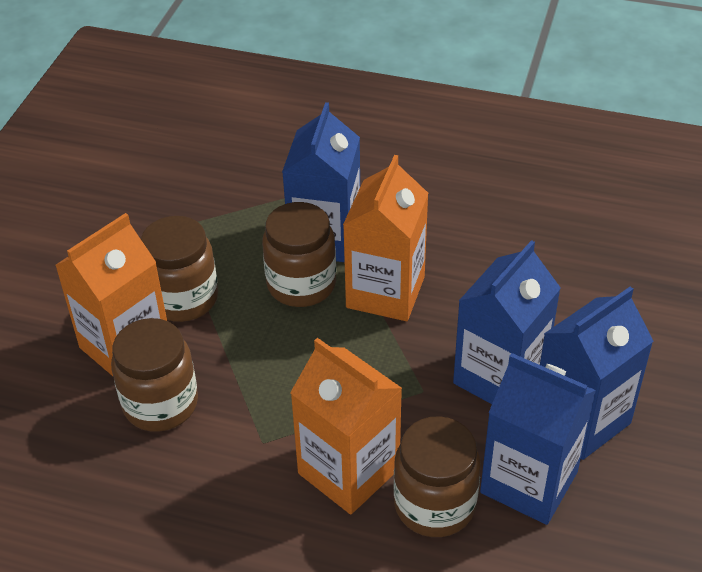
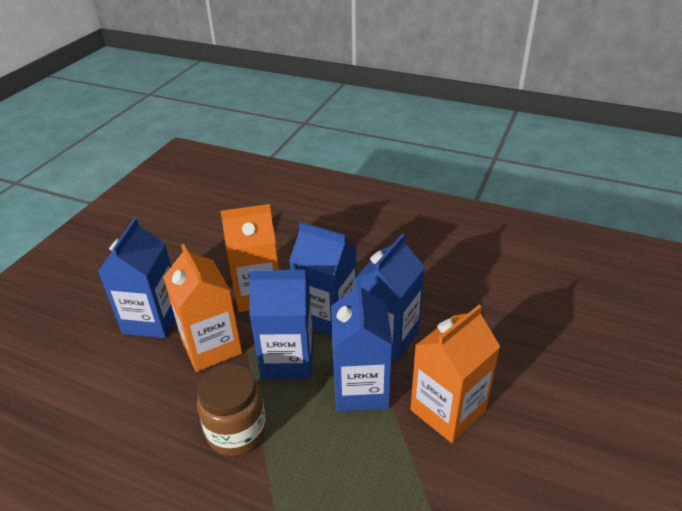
blue carton: [282,102,360,262] [453,240,561,404] [480,353,596,525] [540,287,653,460] = 4 -> [98,218,175,338] [249,270,313,379] [289,222,357,337] [331,280,392,411] [354,234,425,362] = 5
brown jar: [111,318,198,432] [141,216,218,322] [262,202,336,307] [394,416,481,537] = 4 -> [197,364,266,456] = 1

